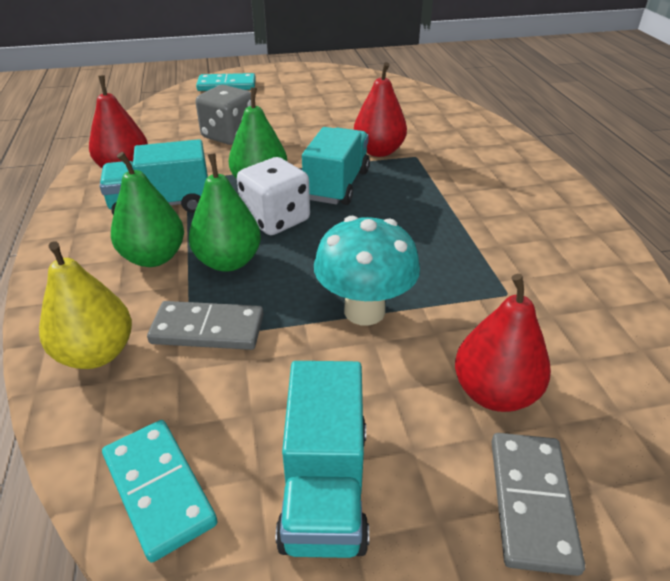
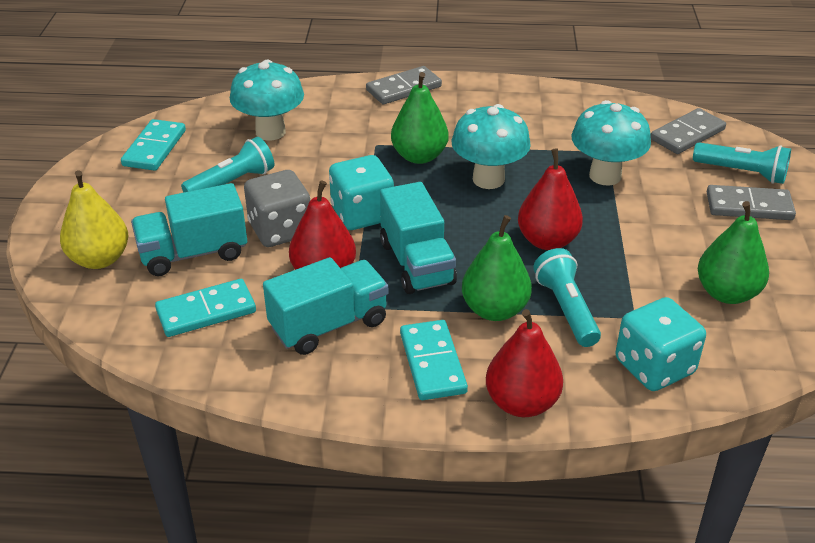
grey domino: [147,301,264,350] [492,433,585,576] = 2 -> [366,66,442,104] [650,108,726,154] [707,185,796,220] = 3
turquoise dice: none = 0 -> [329,155,394,230] [615,297,706,391] = 2
turquoise domino: [102,420,218,562] [196,73,256,91] = 2 -> [121,119,186,171] [155,279,256,337] [400,320,468,400] = 3
turquoise flashlight: none = 0 -> [181,137,274,192] [533,248,601,347] [693,142,791,184] = 3
turquoise mushroom: [314,216,420,326] = 1 -> [230,60,304,141] [452,104,531,189] [571,100,651,186] = 3
white dice: [237,157,310,235] = 1 -> none = 0

